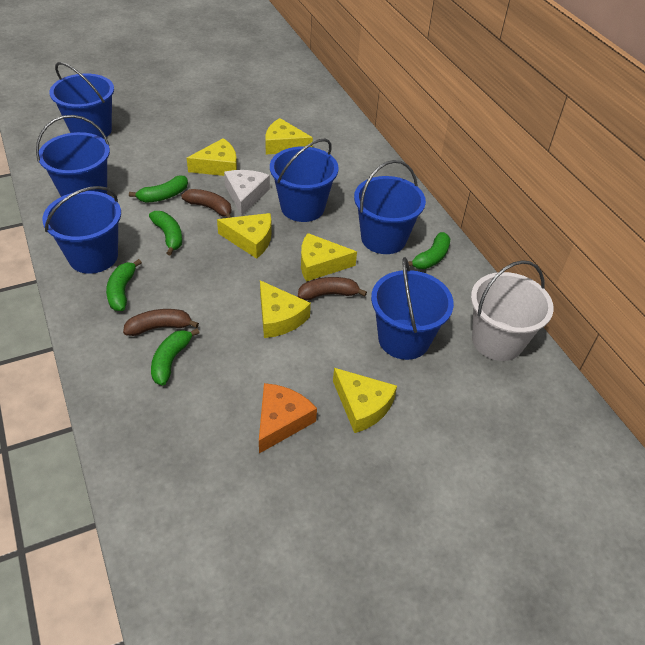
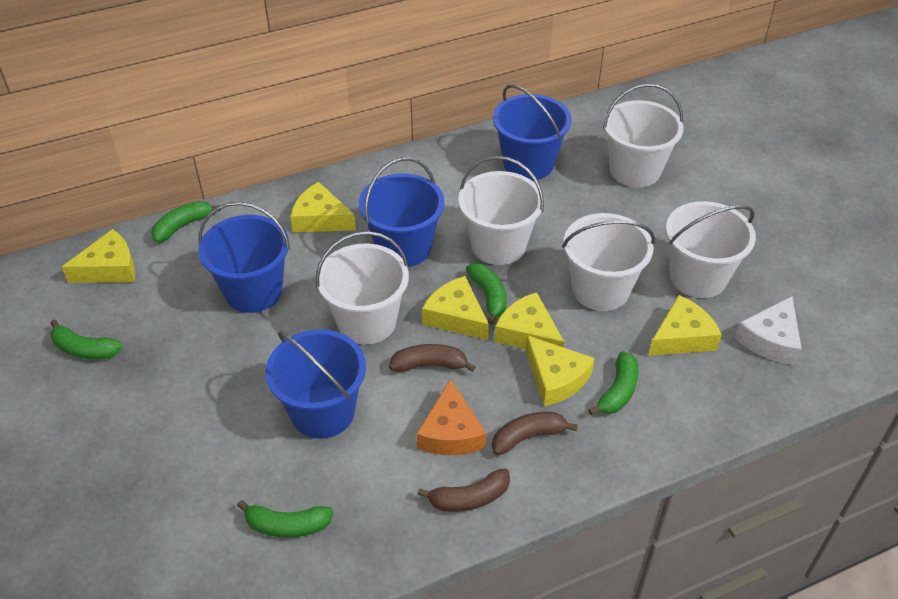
blue bucket: [36,115,110,197] [42,186,121,274] [49,62,114,139] [270,139,339,222] [354,160,426,254] [371,257,454,360] = 6 -> [198,202,290,313] [265,329,366,439] [359,157,445,267] [493,84,572,180] = 4
white bucket: [471,260,554,361] = 1 -> [316,231,409,344] [458,156,544,265] [562,213,655,311] [603,83,684,187] [666,201,756,298] = 5

